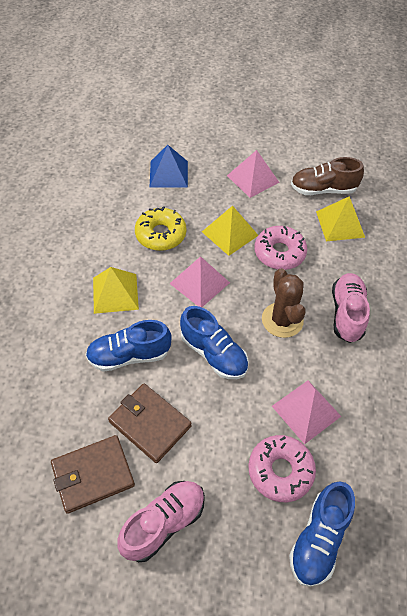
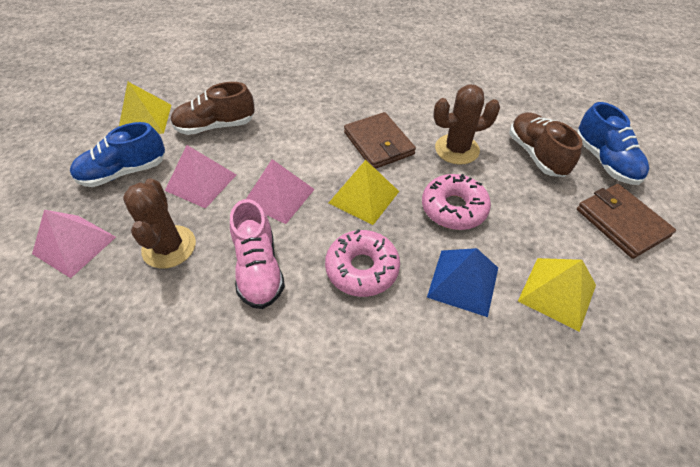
blue shoe: [85,320,172,372] [180,306,249,379] [289,481,355,587] = 3 -> [70,122,165,187] [577,102,649,185] = 2
brown cactus: [262,268,306,338] = 1 -> [123,178,196,269] [433,84,500,165] = 2
brown shoe: [291,157,364,195] = 1 -> [171,82,255,135] [509,112,583,177] = 2
pink shoe: [117,481,205,562] [332,273,370,343] = 2 -> [230,199,285,309] = 1
yellow donut: [135,206,186,251] = 1 -> none = 0

